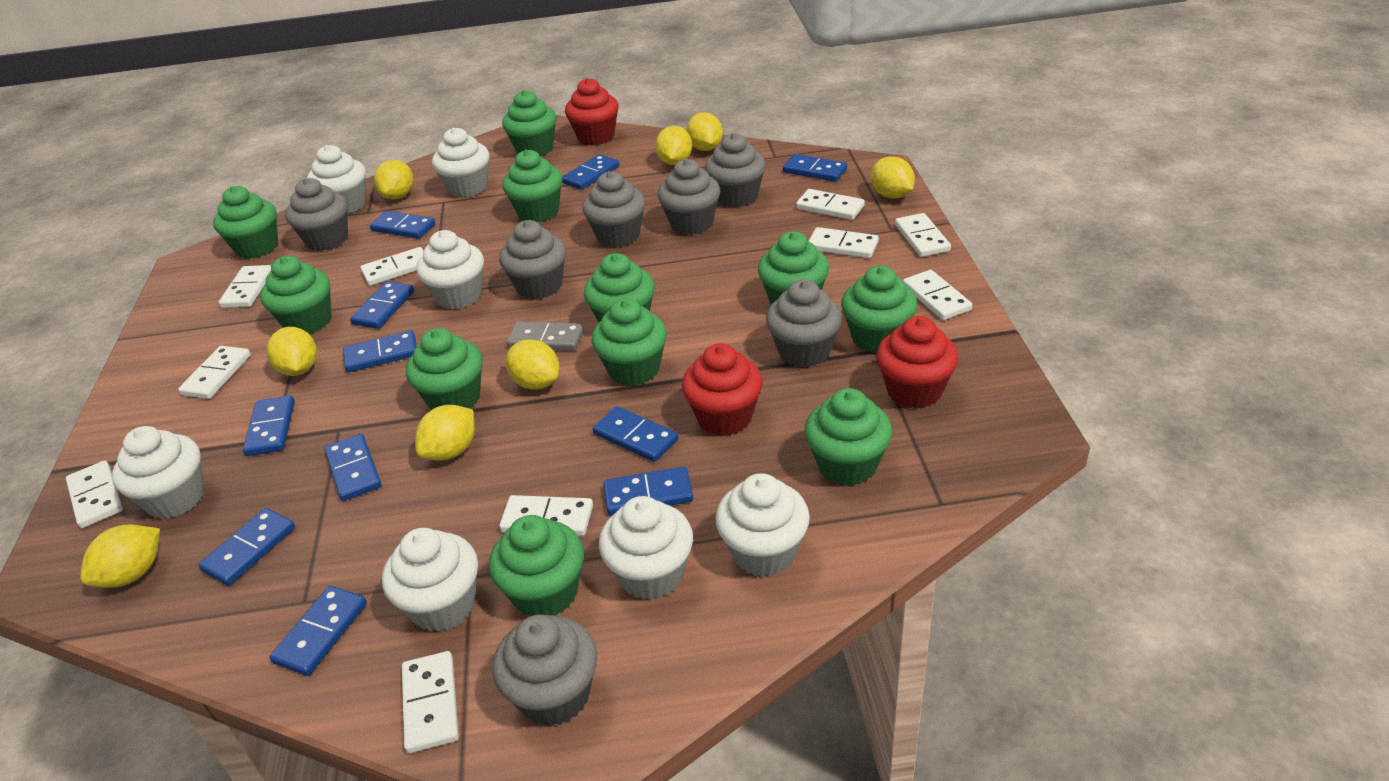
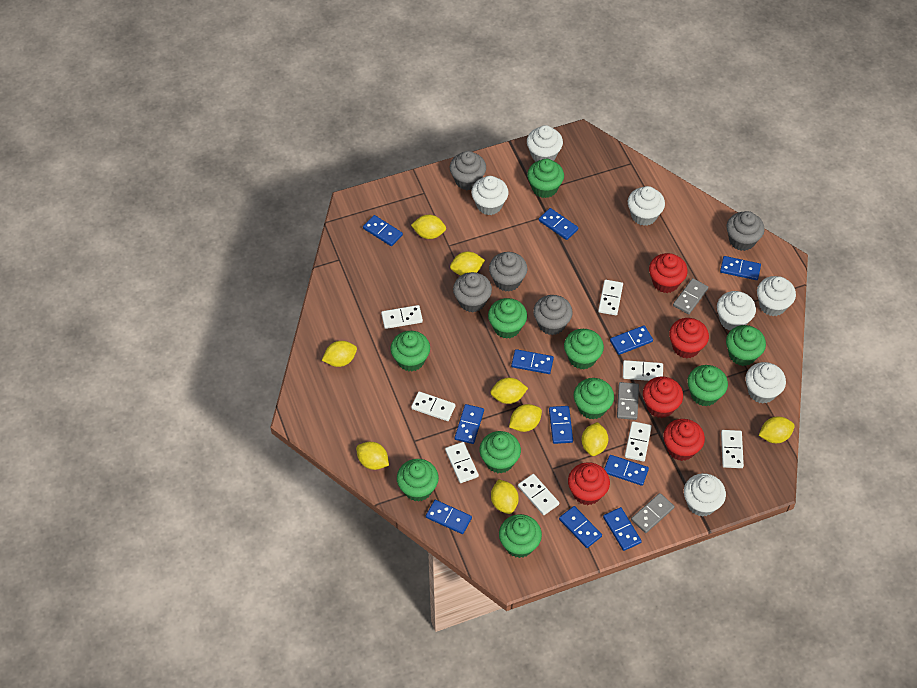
green cupcake: [213,186,278,259] [260,256,331,334] [406,328,483,410] [489,515,584,616] [502,90,557,156] [502,150,562,222] [584,253,655,323] [591,298,667,386] [758,231,829,305] [804,388,892,486] [841,266,918,353] = 11 -> [390,331,430,372] [397,459,439,502] [479,431,521,474] [488,298,527,339] [499,514,542,558] [527,159,564,198] [564,329,604,370] [574,378,614,419] [687,365,728,406] [726,325,766,366] = 10
grey cupcake: [285,178,348,251] [492,614,597,726] [499,220,566,300] [582,171,646,247] [658,159,720,235] [705,133,766,207] [766,279,842,368] = 7 -> [450,151,486,190] [453,272,492,312] [489,252,527,292] [533,295,573,335] [727,211,765,251] = 5
grey domino: [507,321,584,351] = 1 -> [617,382,639,420] [631,493,675,533] [673,278,709,314] = 3
red cupcake: [565,78,619,145] [682,343,763,436] [876,316,959,409] = 3 -> [568,462,610,505] [643,376,683,418] [649,253,688,293] [663,419,705,461] [669,318,709,358] = 5
white domino: [66,461,123,528] [178,346,251,399] [219,265,271,308] [361,247,423,286] [402,651,459,753] [499,495,593,536] [796,189,865,220] [809,227,879,258] [895,213,951,257] [903,270,972,320] = 10 -> [381,305,423,329] [411,391,455,421] [445,442,479,483] [518,474,559,515] [598,280,623,315] [623,360,663,381] [625,421,652,462] [721,430,744,468] = 8
yellow lemon: [80,525,160,588] [267,327,317,376] [374,160,413,199] [415,405,475,461] [506,339,560,390] [655,126,692,165] [686,112,723,151] [871,156,915,199] = 8 -> [322,341,357,367] [356,442,389,470] [411,215,446,239] [450,251,485,276] [490,378,528,404] [491,479,519,514] [509,404,542,432] [581,422,608,456] [759,416,795,443] = 9

